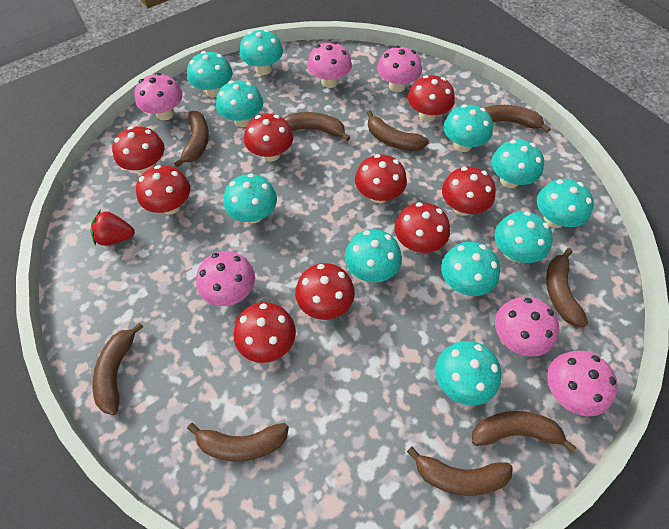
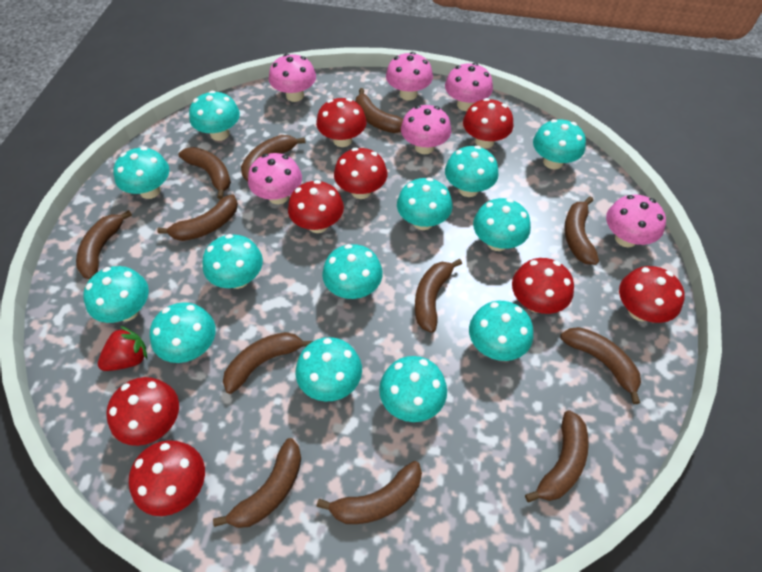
brown banana: [92,323,143,415] [174,111,209,167] [187,423,289,461] [283,112,350,141] [367,110,429,151] [407,447,513,496] [472,411,577,453] [484,105,551,133] [546,248,588,327] = 9 -> [76,210,132,279] [157,194,238,241] [178,147,231,199] [213,438,301,528] [223,332,313,394] [241,135,306,181] [316,461,422,524] [355,88,403,133] [415,259,462,333] [525,410,589,503] [560,327,641,404] [564,196,599,265] = 12
red mushroom: [112,126,164,174] [136,165,190,215] [234,302,296,363] [244,114,293,162] [295,263,355,320] [355,154,407,203] [394,202,450,253] [408,75,455,122] [442,167,496,216] = 9 -> [106,377,179,446] [129,440,205,516] [288,180,344,233] [316,98,367,147] [334,148,387,199] [463,98,513,149] [512,258,574,314] [619,266,685,323] = 8
turquoise mushroom: [187,51,233,98] [216,81,263,127] [223,173,277,223] [239,30,283,75] [345,229,402,282] [435,341,501,406] [441,242,500,296] [443,104,493,152] [491,140,544,188] [494,211,553,263] [537,179,594,228] = 11 -> [83,266,149,323] [113,147,169,199] [150,302,216,363] [189,91,240,141] [202,234,263,289] [296,337,362,402] [322,244,383,299] [379,356,447,422] [397,178,452,230] [445,146,499,197] [469,301,533,361] [473,198,531,251] [533,119,586,170] = 13

